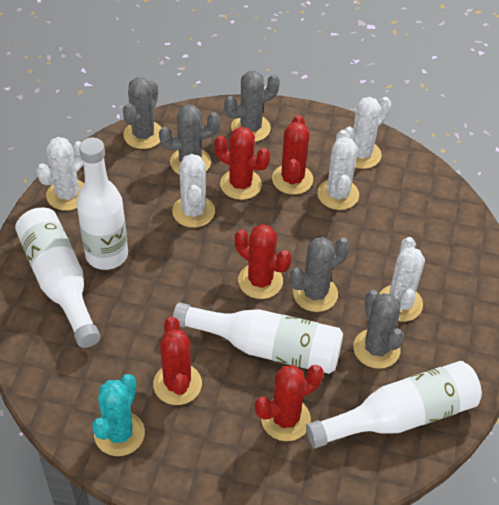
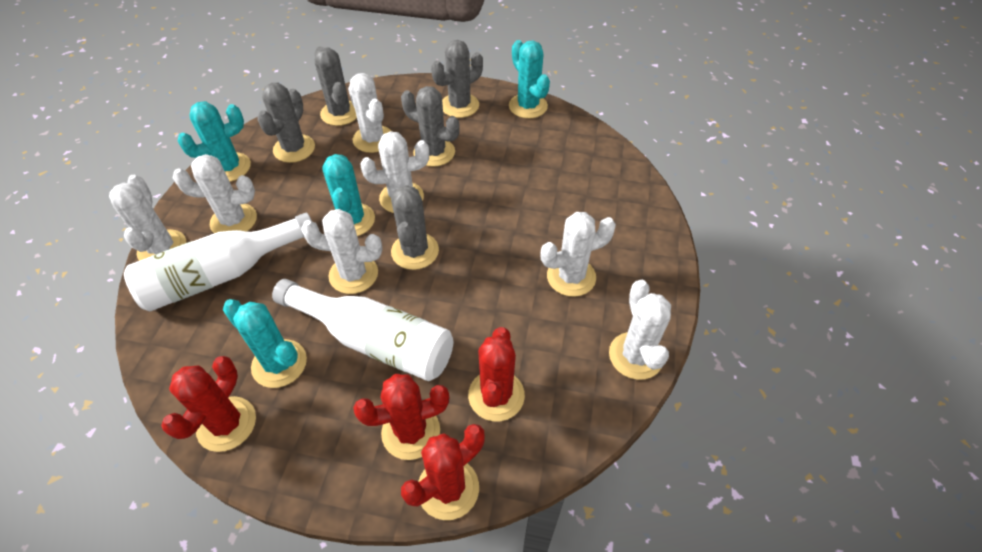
red cactus: [153,316,202,405] [215,127,270,200] [235,224,291,299] [255,365,324,441] [272,115,313,195] = 5 -> [161,356,256,452] [353,374,449,460] [401,424,485,520] [468,327,525,421] = 4
turquoise cactus: [92,374,145,456] = 1 -> [178,101,251,182] [223,299,307,388] [322,154,375,236] [509,40,550,119] = 4
white bottle: [15,208,100,348] [77,138,128,270] [173,302,343,374] [306,361,482,448] = 4 -> [124,213,312,312] [272,279,453,381] = 2
white cactus: [36,137,84,211] [172,154,215,228] [317,130,359,210] [344,97,391,169] [379,237,425,322] = 5 -> [109,175,186,261] [173,154,257,233] [301,209,382,294] [348,73,391,153] [360,131,429,213] [540,212,616,297] [609,280,671,380] = 7

